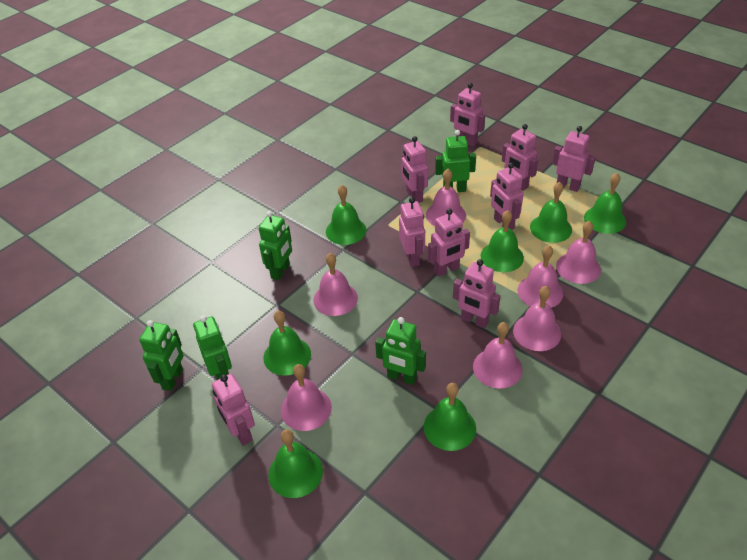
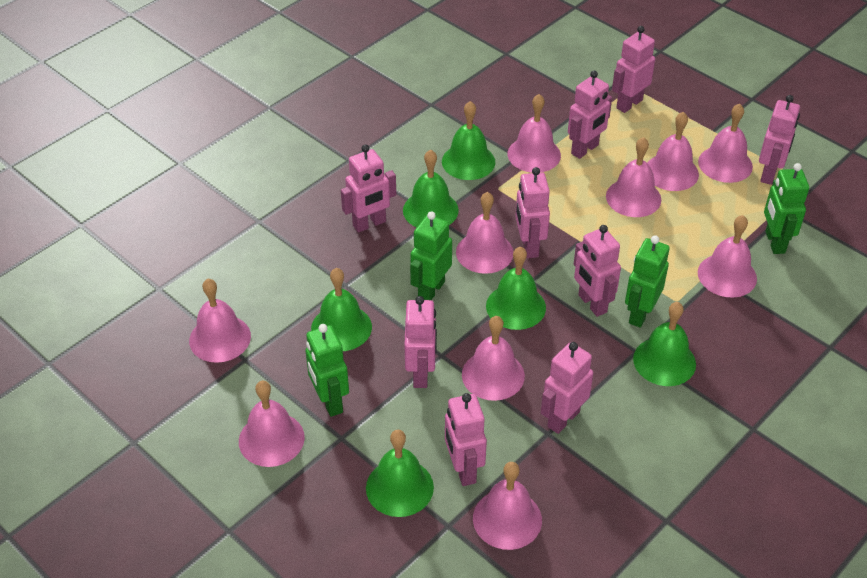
green bell: [264,311,311,376] [269,429,323,498] [326,185,366,245] [424,383,476,451] [481,210,524,272] [530,182,572,243] [584,173,626,234] = 7 -> [311,268,372,351] [366,430,434,517] [403,150,459,227] [442,101,495,180] [486,247,546,330] [633,302,696,386] = 6
green robot: [139,320,183,391] [193,315,232,380] [259,211,292,280] [375,317,426,385] [435,130,476,192] = 5 -> [305,324,349,417] [410,211,452,300] [625,235,669,328] [764,163,809,254] = 4
pink bell: [281,364,332,431] [313,253,358,316] [426,169,466,226] [473,322,523,389] [513,286,561,351] [517,245,563,308] [556,221,601,284] = 7 -> [189,279,251,363] [239,381,305,467] [456,192,513,274] [462,316,525,401] [473,462,542,550] [508,94,561,173] [606,137,661,217] [647,112,699,191] [698,104,753,183] [698,215,757,298] = 10

